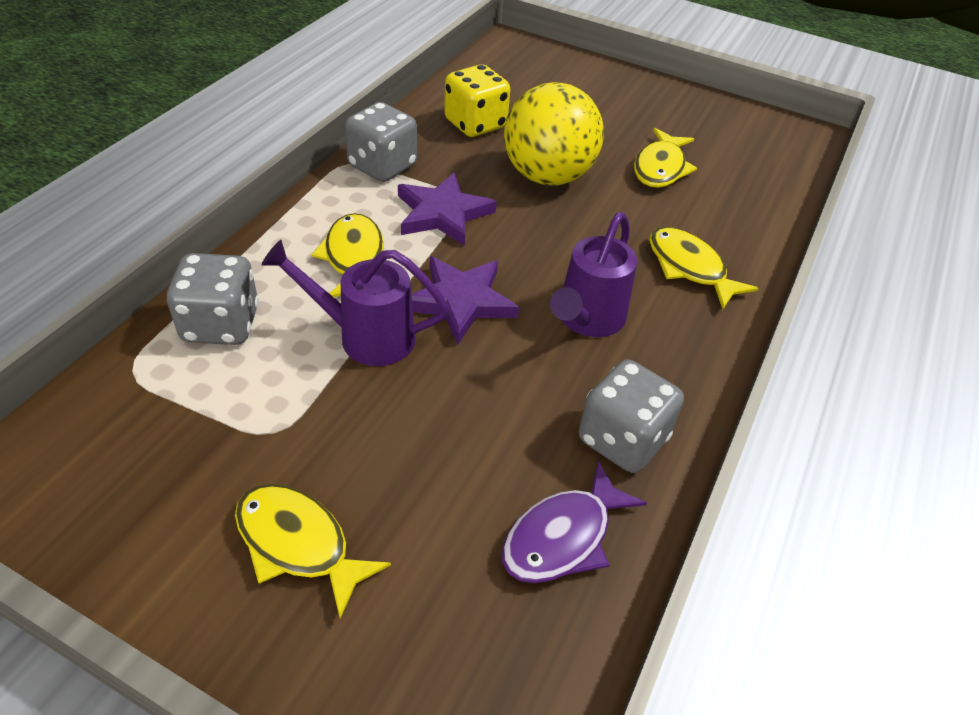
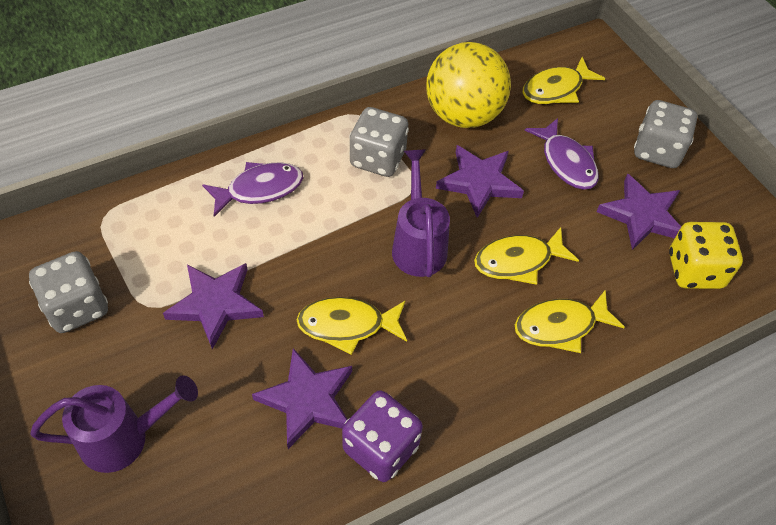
purple dice: none = 0 -> [342,390,423,482] = 1
purple fish: [502,461,647,583] = 1 -> [202,162,303,217] [525,118,599,190] = 2
purple star: [398,172,497,246] [412,256,519,344] = 2 -> [163,263,264,350] [252,348,352,449] [436,145,524,218] [597,174,681,250] = 4

